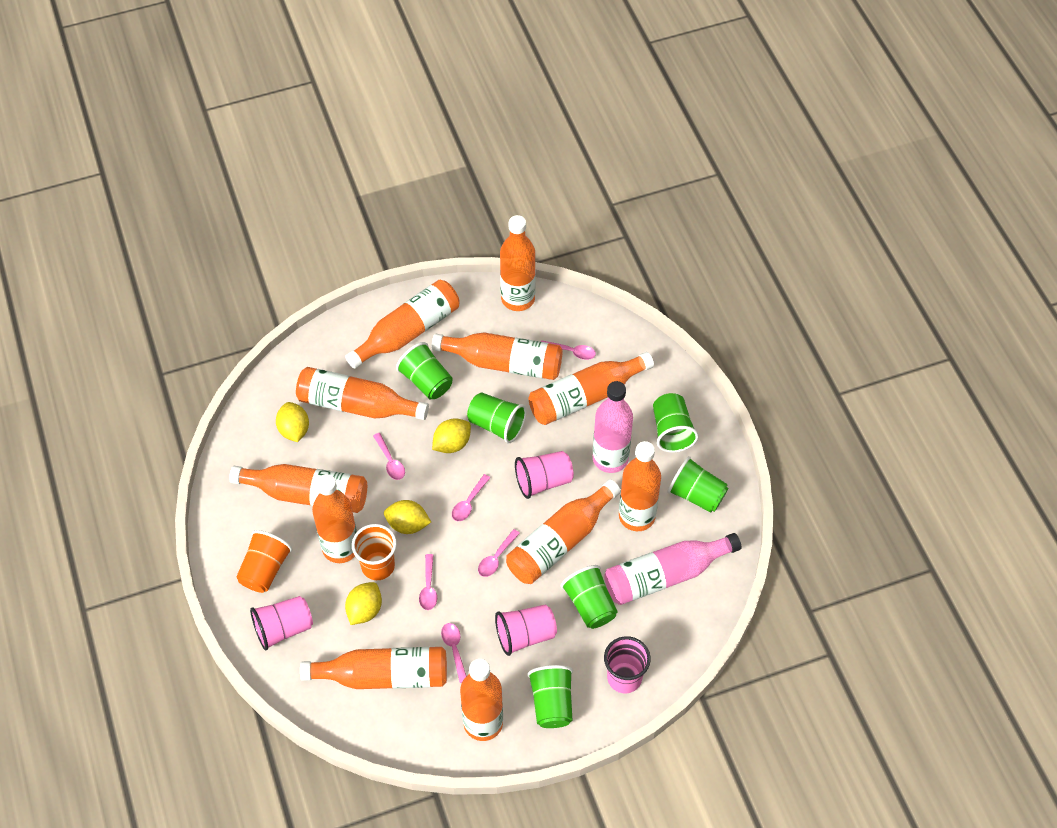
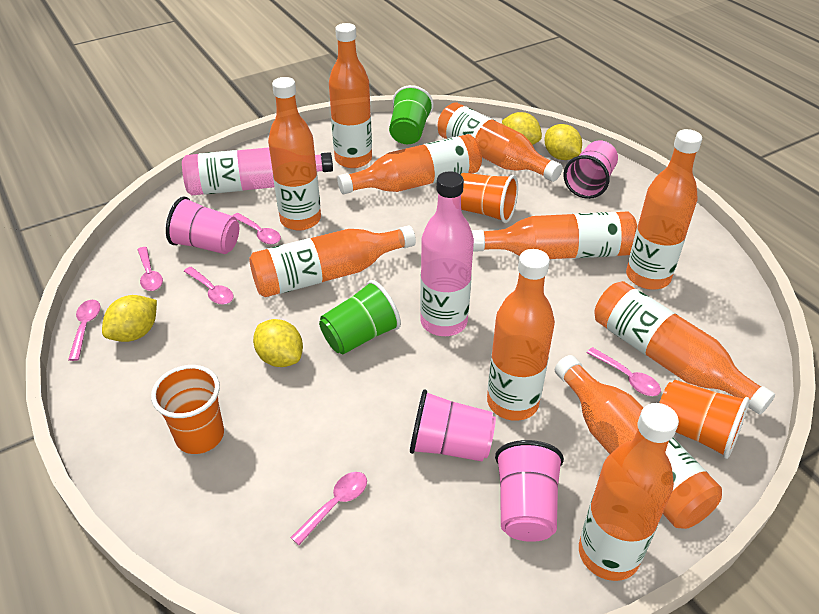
green cup: [396,342,453,399] [467,393,527,443] [527,665,573,728] [561,565,618,629] [653,393,699,453] [667,456,728,513] = 6 -> [319,280,401,354] [389,85,434,144] = 2
orange cup: [236,530,292,593] [352,524,397,580] = 2 -> [151,365,224,454] [461,173,518,223] [659,380,750,459] = 3

